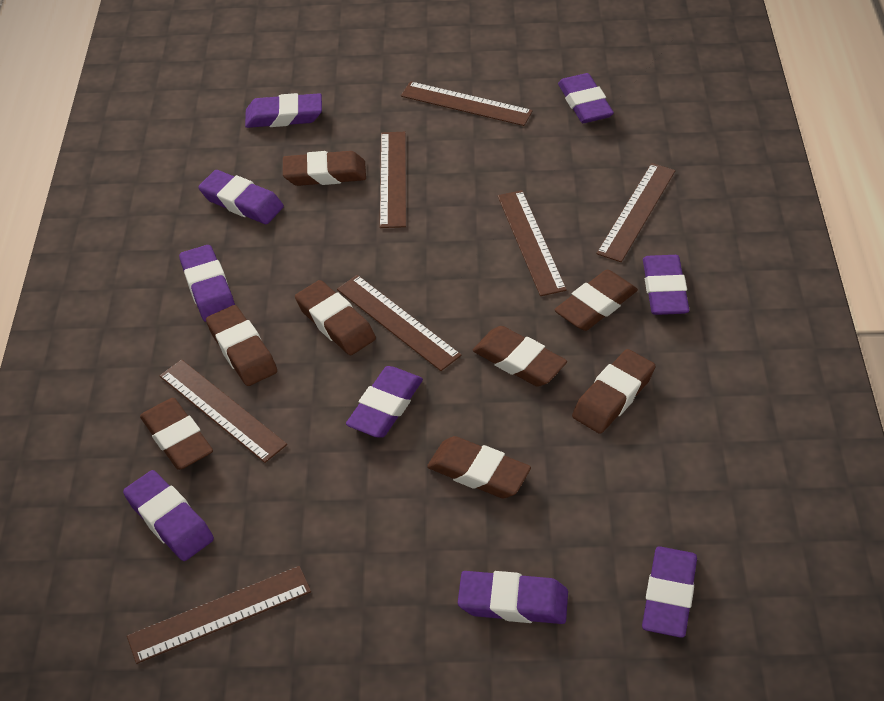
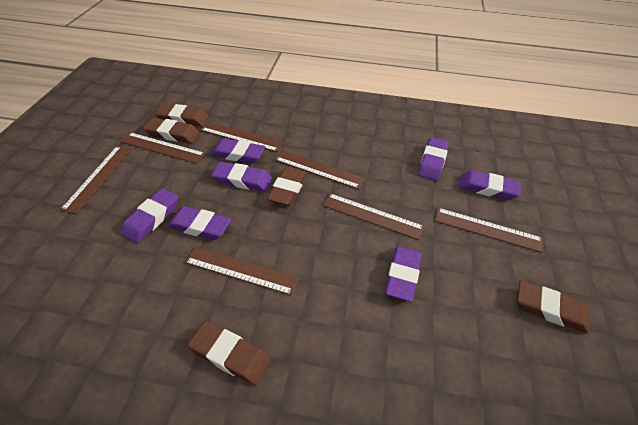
brown eraser: [140,398,213,470] [206,305,277,386] [283,151,366,186] [295,280,376,355] [427,436,531,498] [473,326,567,387] [554,270,638,331] [572,349,655,434] = 8 -> [143,118,199,143] [155,104,209,126] [188,321,271,386] [267,166,307,206] [517,281,589,334] = 5
purple eraser: [123,470,214,561] [179,245,235,322] [198,170,284,224] [245,93,322,128] [346,366,423,438] [458,571,568,624] [558,73,614,123] [642,546,697,638] [643,255,689,315] = 9 -> [121,188,178,243] [167,206,231,240] [211,138,265,164] [212,162,272,192] [385,246,422,302] [418,137,449,181] [459,170,521,200] = 7

